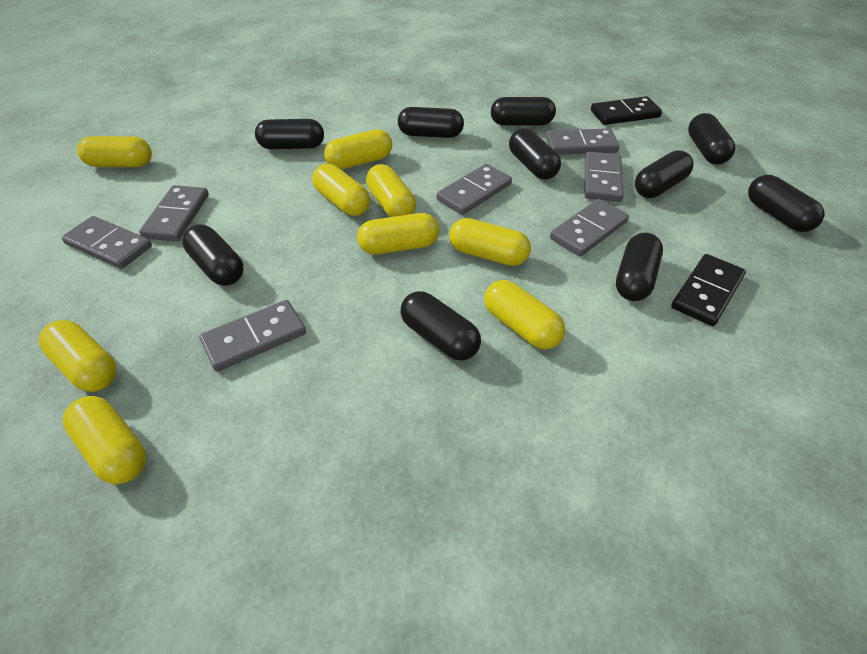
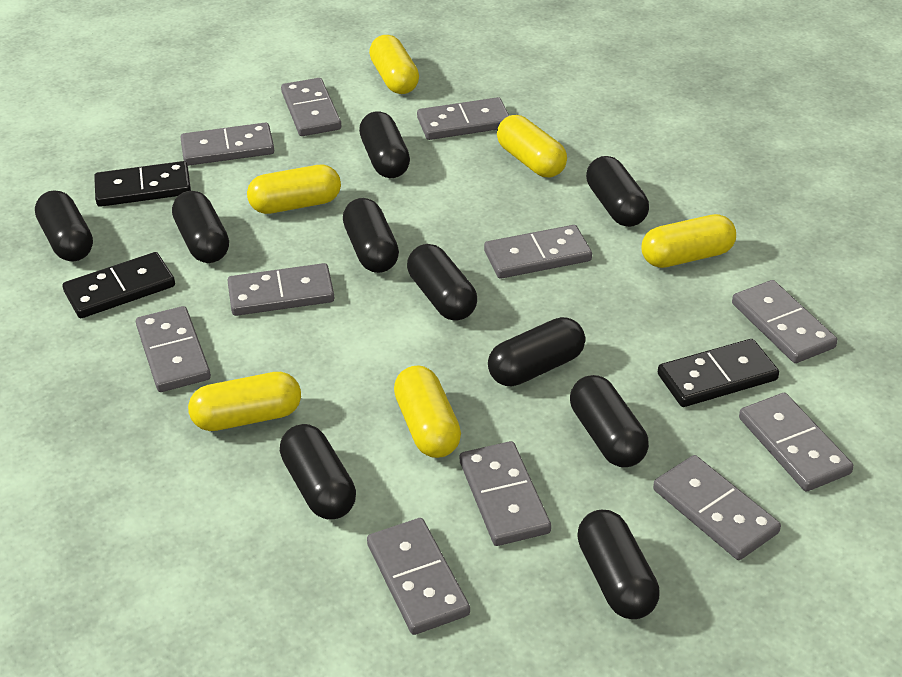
black domino: [591,96,662,125] [671,254,746,326] = 2 -> [63,252,175,318] [94,161,191,207] [658,339,779,407] = 3
grey domino: [62,216,152,269] [139,185,209,242] [199,300,306,372] [437,164,512,215] [546,128,620,155] [550,199,629,256] [584,152,624,202] = 7 -> [136,306,211,392] [180,122,274,166] [227,263,334,316] [281,78,341,136] [367,518,470,635] [417,97,509,140] [460,441,551,546] [484,225,592,279] [653,455,781,560] [732,280,838,363] [739,393,854,492] = 11
yellow capsule: [39,320,117,392] [63,396,146,484] [77,136,152,167] [312,164,370,216] [324,129,392,169] [357,213,439,255] [366,164,416,217] [449,218,531,266] [484,280,565,349] = 9 -> [188,372,301,431] [247,165,341,214] [369,35,419,94] [394,365,461,458] [497,115,567,177] [641,214,736,268] = 6

